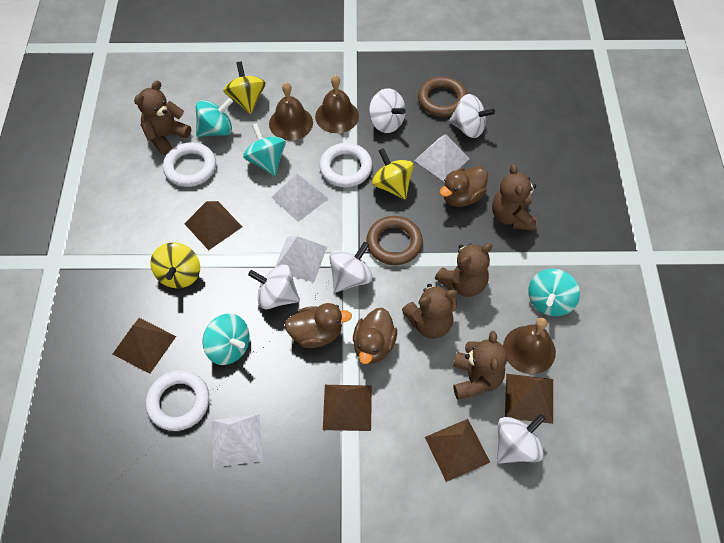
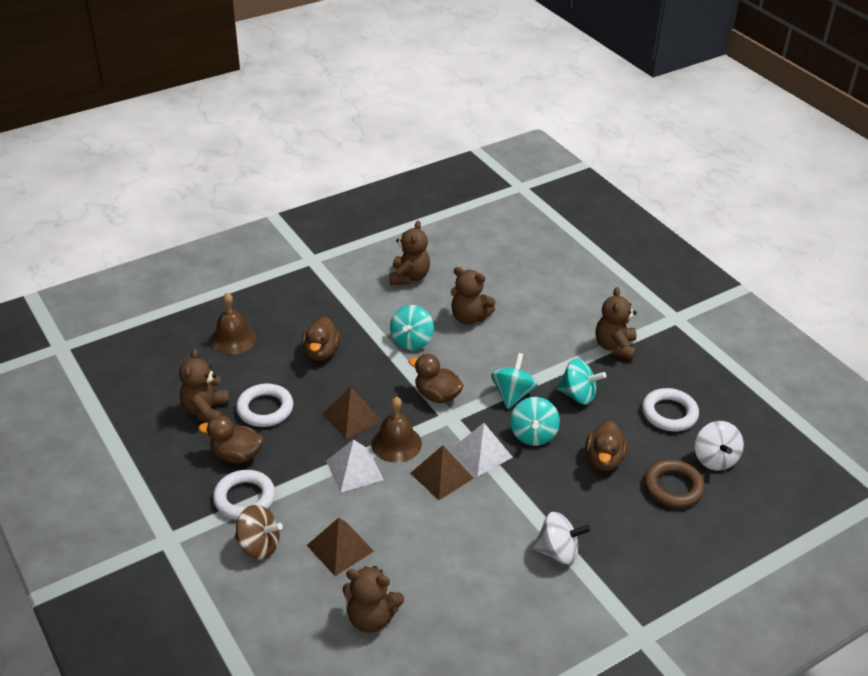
brown bell: [269,82,313,141] [315,75,359,133] [503,318,556,374] = 3 -> [210,293,256,355] [371,396,422,463] = 2
brown duck: [285,303,352,348] [353,308,397,364] [439,166,488,207] = 3 -> [199,415,263,463] [302,316,340,361] [409,354,464,403] [585,420,628,471] = 4
brown pyramid: [113,318,176,374] [184,201,242,250] [323,385,372,431] [425,419,490,482] [505,374,553,424] = 5 -> [307,518,374,576] [322,387,382,439] [410,445,474,500] = 3
brown ring: [366,216,423,265] [418,77,467,117] = 2 -> [644,459,705,508] = 1
brown spinning top: none = 0 -> [234,505,283,559] = 1
white pyramid: [212,414,263,467] [271,173,329,222] [275,236,327,282] [414,134,470,182] = 4 -> [326,440,384,493] [451,423,513,476] = 2
white spinning top: [248,264,300,309] [329,242,373,292] [369,88,406,133] [449,94,495,138] [497,414,546,464] = 5 -> [532,512,590,564] [695,421,744,471] = 2
yellow spinning top: [151,242,200,288] [223,61,266,114] [372,148,414,199] = 3 -> none = 0

